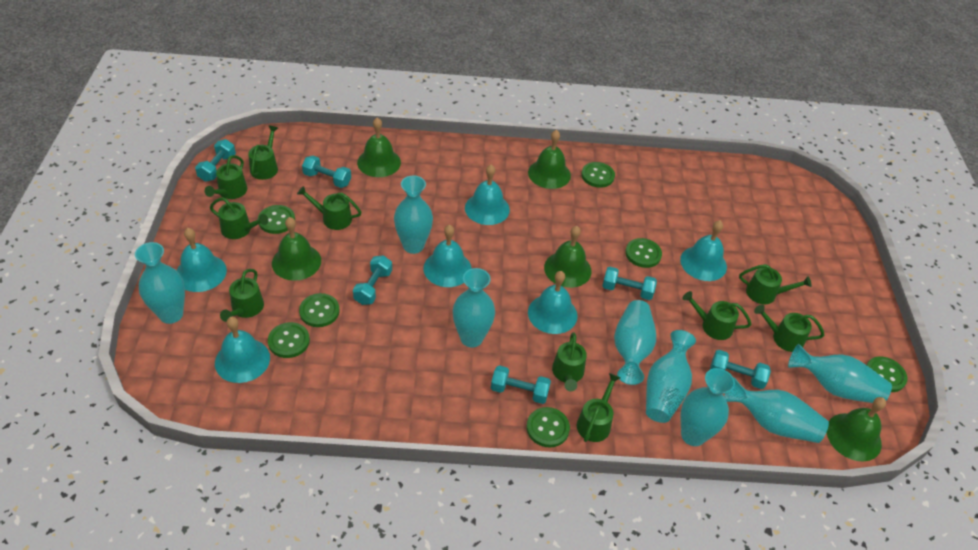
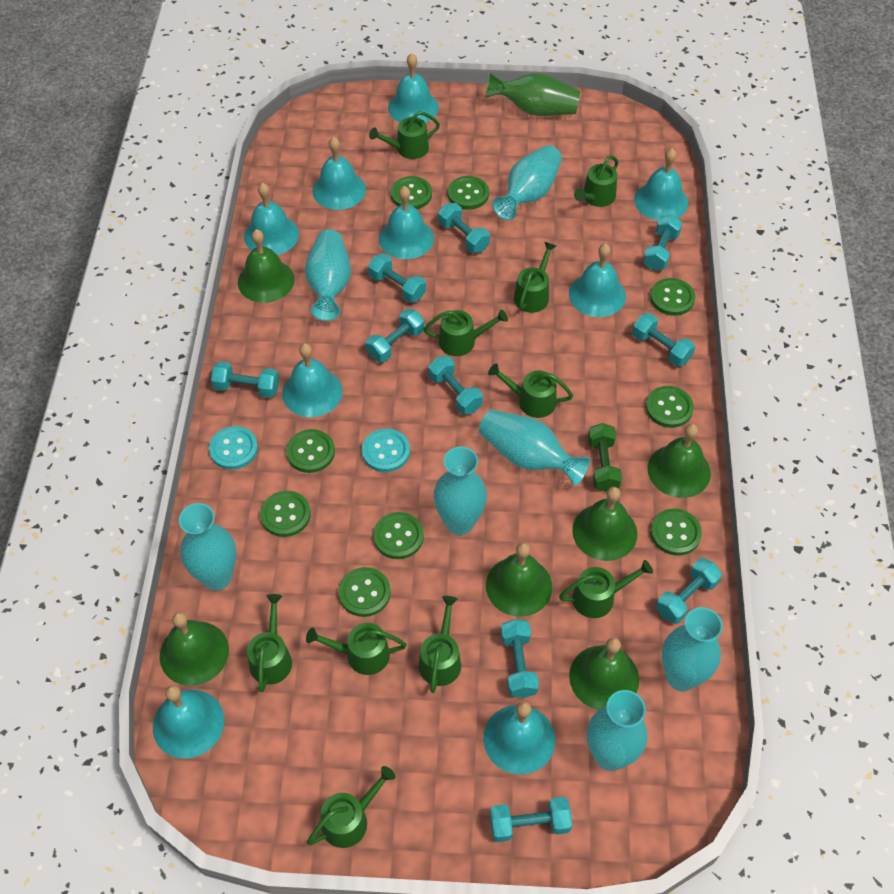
green bell: [272,217,321,281] [357,118,401,177] [528,130,571,189] [544,226,592,288] [826,397,886,462] = 5 -> [160,612,229,686] [238,229,294,303] [486,542,552,617] [569,637,639,710] [572,487,637,561] [648,424,711,498] = 6
green button: [258,205,295,234] [268,322,310,358] [299,293,340,327] [527,407,570,447] [581,162,615,188] [625,238,662,268] [866,357,907,392] = 7 -> [260,491,311,537] [286,429,335,473] [338,567,391,617] [373,512,424,559] [391,176,432,209] [448,176,489,210] [646,386,694,428] [650,278,695,316] [650,508,702,556] = 9
green dumbbell: none = 0 -> [588,423,622,492] = 1
green vase: none = 0 -> [485,72,580,116] = 1
turquoise bell: [176,228,227,292] [215,317,270,383] [423,225,472,287] [465,165,510,225] [528,271,578,334] [680,220,727,281] = 6 -> [153,685,224,759] [244,183,299,255] [282,343,342,417] [312,137,366,210] [379,186,434,259] [388,53,439,123] [483,701,555,775] [569,244,626,317] [634,148,688,221] = 9
turquoise button: none = 0 -> [209,426,258,470] [362,429,410,472] = 2
turquoise dumbbell: [195,139,236,182] [302,156,351,188] [353,255,392,305] [491,365,551,404] [602,267,657,300] [710,350,771,389] = 6 -> [211,361,279,398] [366,309,424,362] [368,254,426,303] [428,356,483,415] [438,203,490,253] [490,797,572,842] [501,619,539,698] [632,313,695,367] [643,215,682,270] [656,558,722,624] = 10
turquoise vase: [135,242,185,324] [394,175,433,254] [453,268,495,347] [614,300,656,385] [646,330,696,423] [680,368,735,446] [724,377,829,443] [788,344,892,403] = 8 -> [179,503,236,590] [305,229,351,321] [434,447,487,535] [479,410,590,486] [492,145,562,220] [587,690,648,771] [662,607,723,691] = 7

